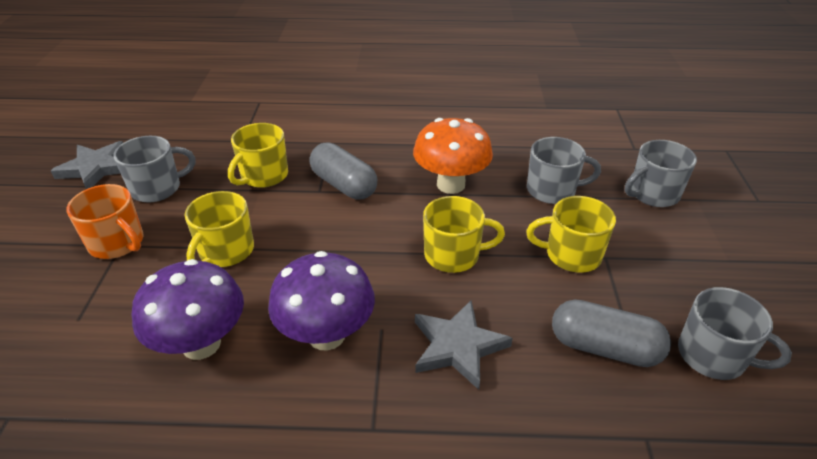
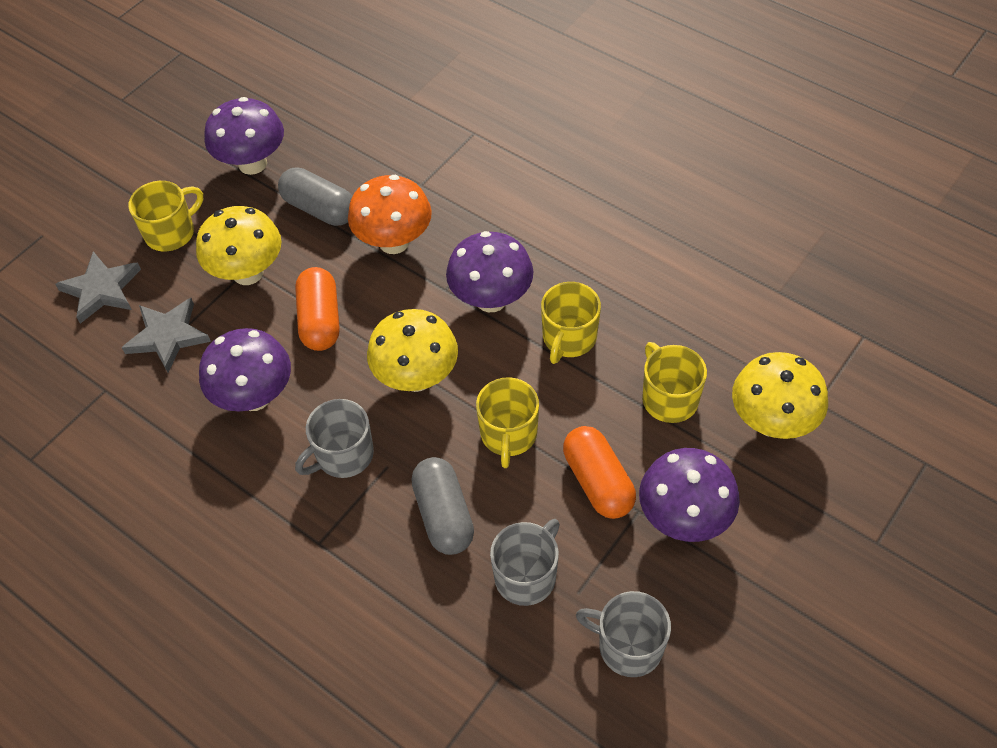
grey mug: [114,136,195,203] [527,137,601,204] [625,140,697,207] [678,287,792,380] = 4 -> [295,399,374,478] [490,519,560,606] [576,591,671,677] = 3
orange capsule: none = 0 -> [295,267,340,351] [563,426,636,519] = 2
orange mug: [66,184,144,259] = 1 -> none = 0
purple mushroom: [132,259,244,360] [268,251,375,351] = 2 -> [199,328,291,411] [204,97,284,175] [446,231,533,312] [639,448,740,542] = 4
yellow mushroom: none = 0 -> [196,206,282,285] [367,309,458,392] [732,352,828,439] = 3

